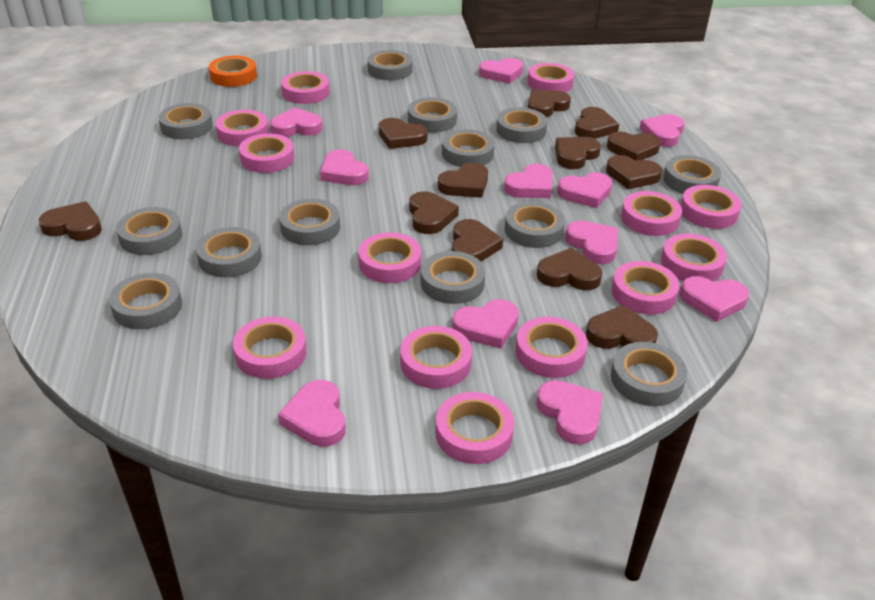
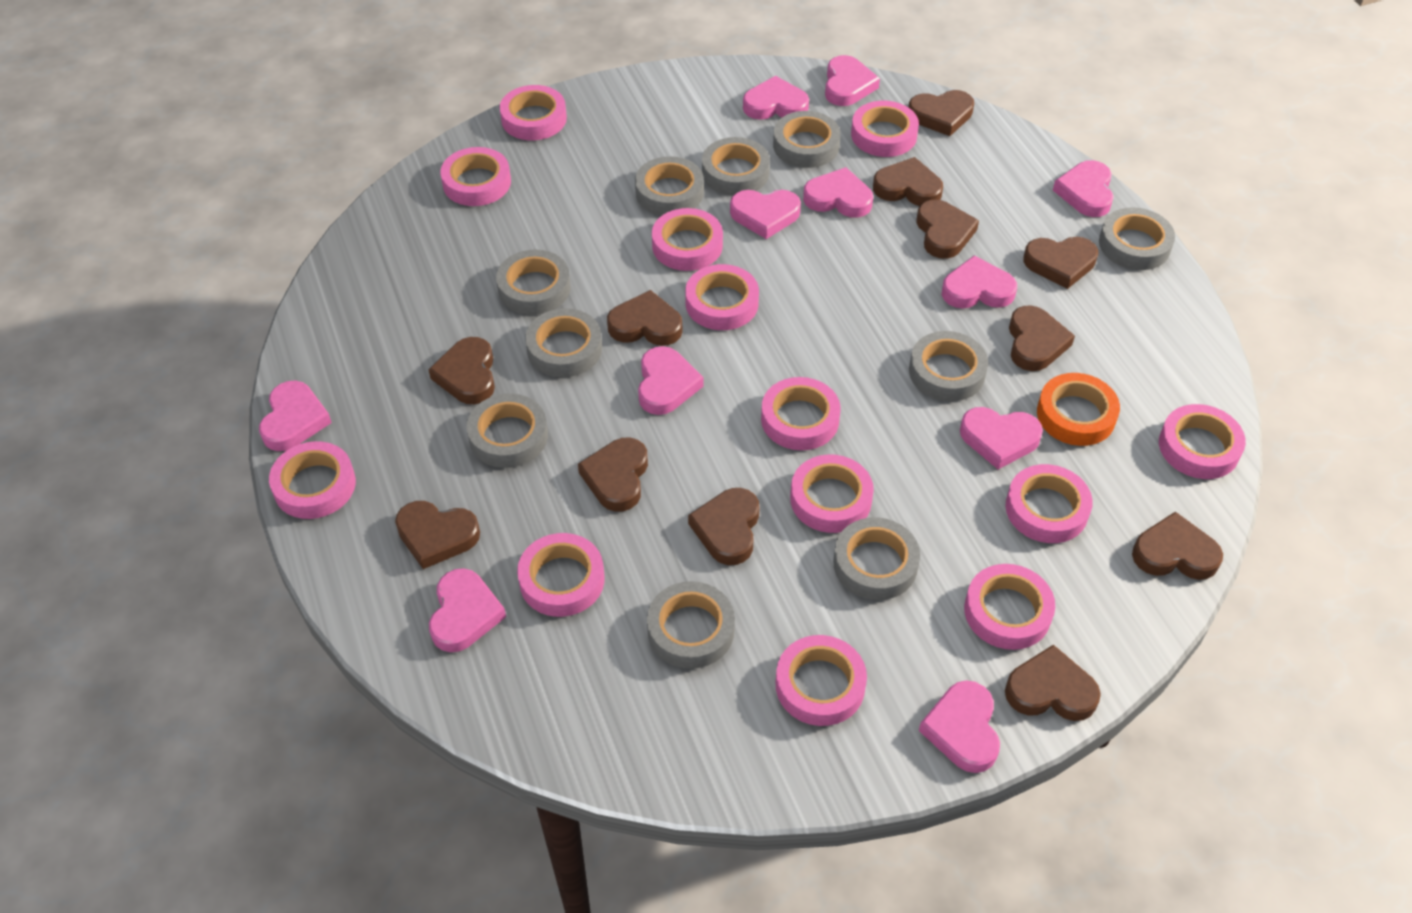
grey tape: [109,273,182,329] [116,207,182,255] [158,103,213,139] [196,227,262,277] [279,199,340,245] [367,50,413,80] [408,97,457,132] [421,251,485,304] [442,129,495,167] [496,107,547,143] [504,201,565,248] [611,342,687,406] [663,155,721,194] = 13 -> [466,393,548,468] [496,250,571,315] [525,308,602,377] [635,156,704,215] [647,581,735,669] [702,137,770,195] [773,111,841,168] [833,517,920,600] [909,331,988,401] [1099,207,1175,270] = 10

